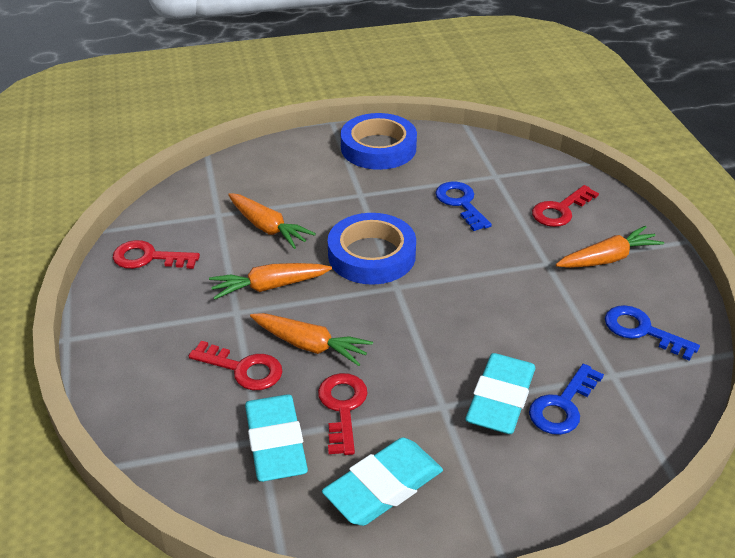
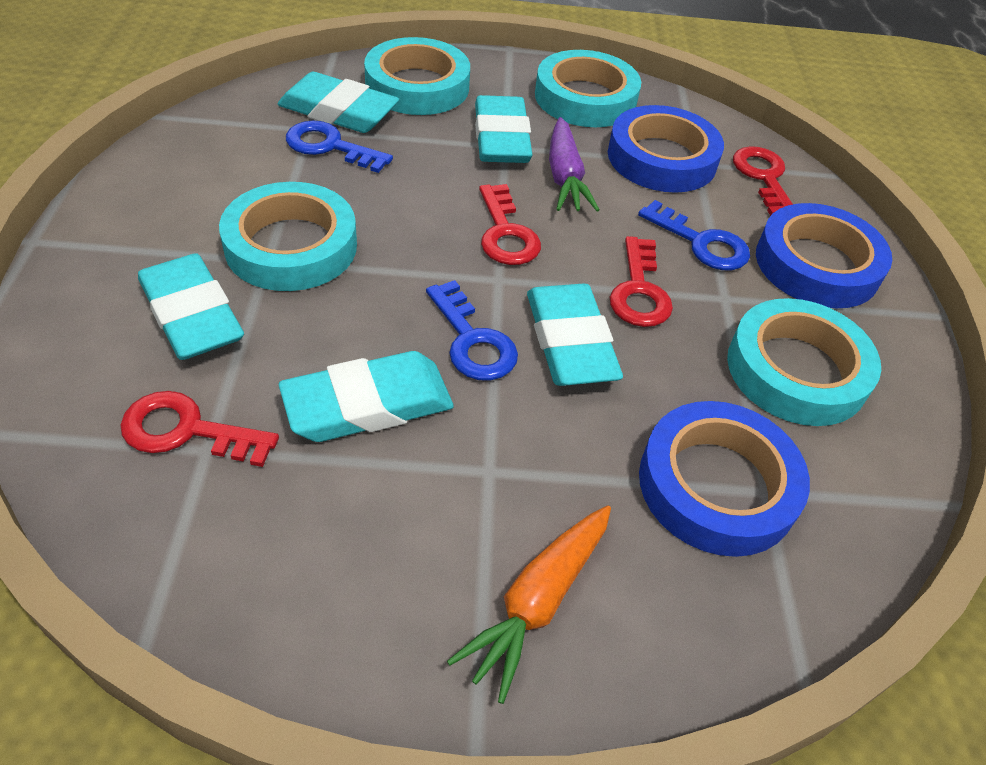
blue tape: [328,213,416,285] [341,113,417,170] = 2 -> [608,105,724,193] [639,401,810,557] [756,203,892,308] = 3
orange carrot: [209,263,332,300] [228,193,316,249] [250,313,373,366] [556,226,664,268] = 4 -> [447,505,611,704] = 1
purple carrot: none = 0 -> [549,117,599,212] = 1
turquoise eraser: [245,394,308,482] [322,437,443,526] [465,353,535,434] = 3 -> [138,253,244,360] [277,72,399,133] [279,351,454,442] [475,95,533,163] [527,284,623,386] = 5
turquoise tape: none = 0 -> [219,182,357,291] [364,37,470,115] [535,50,641,127] [727,298,881,426] = 4

